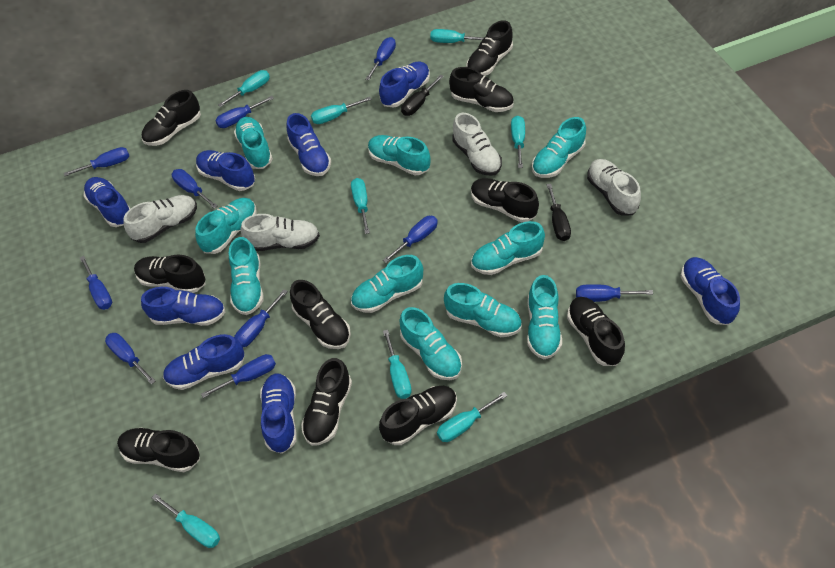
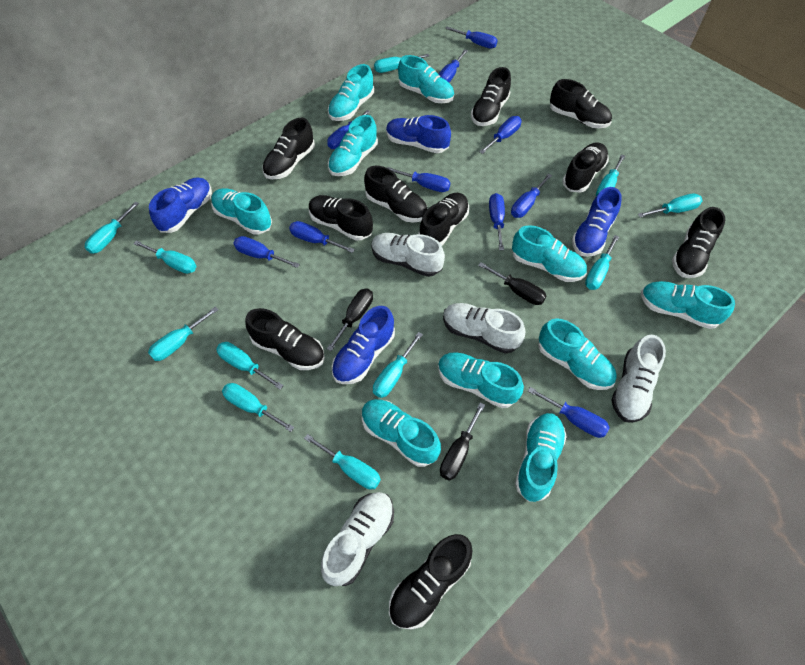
black screwdriver: [401,75,444,116] [546,184,571,241] = 2 -> [327,288,373,351] [440,403,485,481] [478,262,546,305] = 3
blue shoe: [83,177,131,227] [141,287,225,326] [163,334,245,390] [196,150,255,191] [260,373,297,454] [286,113,331,176] [379,62,430,108] [681,257,740,325] = 8 -> [149,177,212,233] [332,306,395,384] [386,115,451,153] [572,187,622,257] = 4
turquoise screwdriver: [152,493,220,548] [218,70,270,107] [311,97,372,124] [351,178,370,234] [383,330,412,399] [430,29,484,43] [437,392,508,442] [511,116,525,168] = 8 -> [85,202,139,254] [133,240,197,274] [148,306,219,361] [216,342,284,390] [222,383,294,432] [304,434,381,489] [373,332,423,398] [374,54,429,73] [585,235,619,290] [596,154,625,196] [638,193,703,218] = 11

